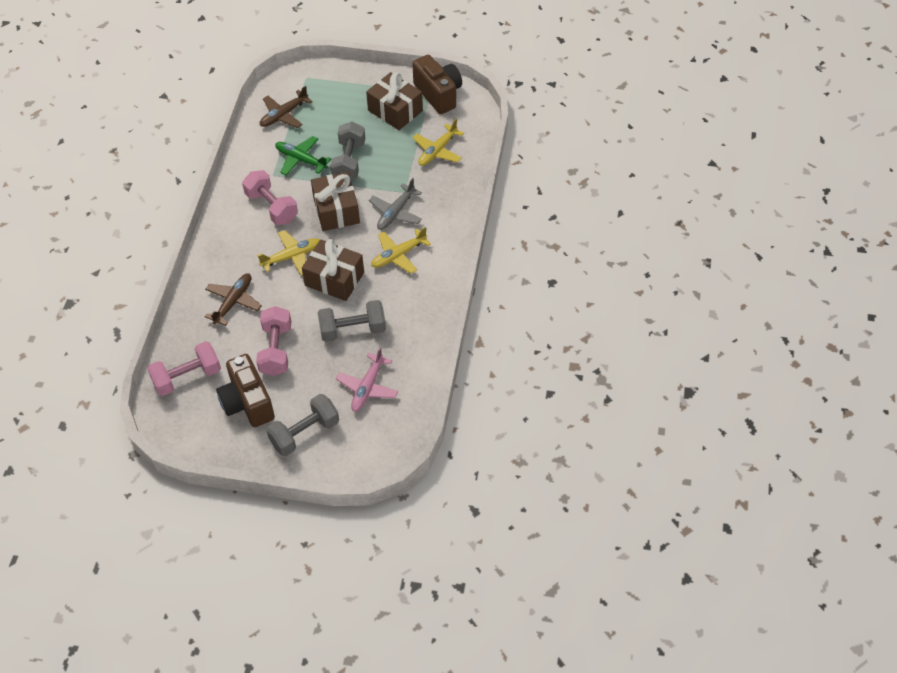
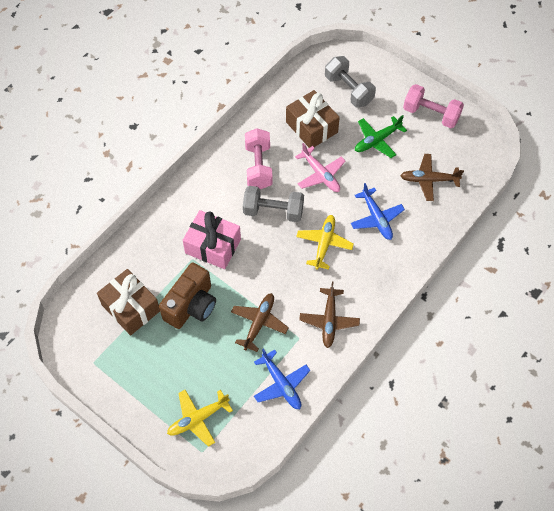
blue plane: none = 0 -> [254,349,310,409] [351,183,405,240] = 2
brown camera: [216,354,275,427] [412,55,462,114] = 2 -> [159,263,216,329] = 1
brown gift: [302,239,364,301] [311,172,360,231] [366,72,423,130] = 3 -> [97,269,160,335] [286,90,340,148] = 2
brown plane: [204,273,262,326] [260,86,313,128] = 2 -> [231,293,289,352] [299,281,360,348] [400,154,464,201] = 3
grey dumbbell: [266,394,339,456] [317,300,386,342] [330,122,365,180] = 3 -> [243,186,304,222] [325,56,376,108] = 2
grey plane: [369,178,422,230] = 1 -> none = 0
pink dumbbell: [147,341,221,396] [242,170,298,225] [256,306,291,376] = 3 -> [245,128,273,189] [403,84,464,128] = 2
pink gift: none = 0 -> [183,210,241,269] = 1
yellow plane: [257,230,320,275] [371,227,431,274] [413,119,464,166] = 3 -> [167,390,233,447] [296,215,354,270] = 2

